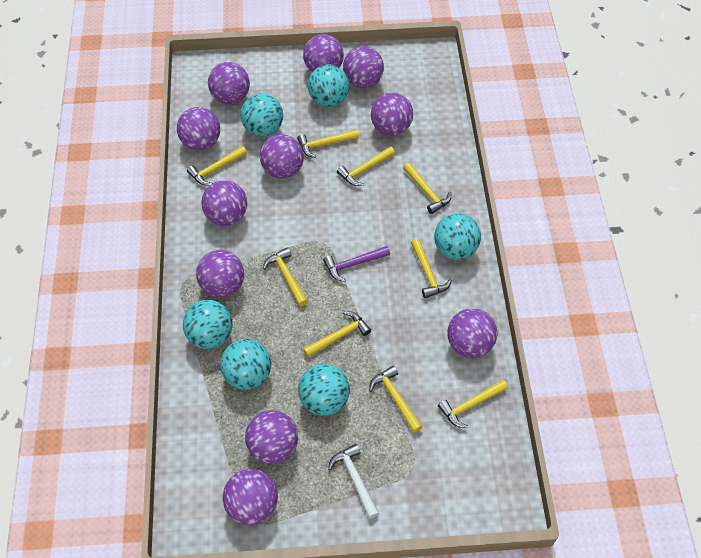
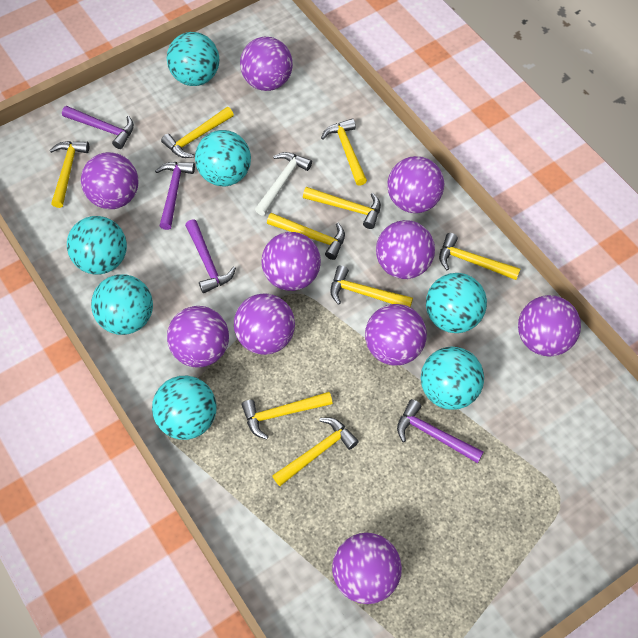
purple ball: [177,107,220,151] [196,250,244,298] [201,180,247,226] [208,62,250,104] [223,469,278,525] [245,410,298,464] [260,134,304,179] [303,34,344,72] [343,46,384,88] [371,93,413,136] [447,308,497,358] = 11 -> [81,152,138,209] [167,306,229,368] [234,293,295,355] [240,37,293,91] [261,232,321,291] [332,533,402,604] [365,304,427,365] [376,220,435,279] [387,156,444,213] [518,295,581,357] = 10
purple hammer: [323,246,390,282] = 1 -> [62,106,134,149] [155,162,195,230] [185,219,236,293] [397,399,484,463] = 4
turquoise ball: [183,300,233,349] [220,339,271,390] [241,93,283,137] [298,364,350,416] [308,65,349,107] [434,213,481,260] = 6 -> [67,216,127,275] [91,275,153,335] [152,376,217,440] [167,32,219,86] [195,130,251,186] [421,347,484,410] [426,273,487,333] = 7

